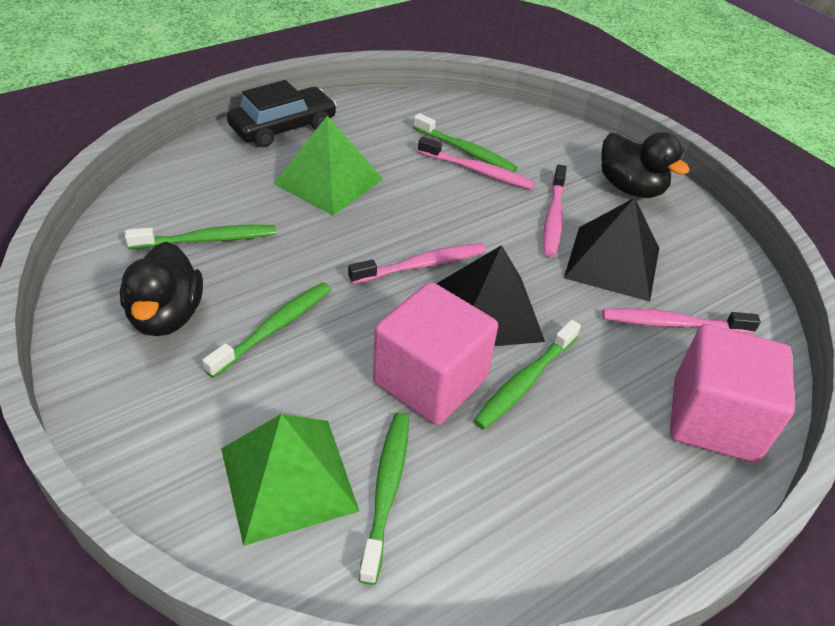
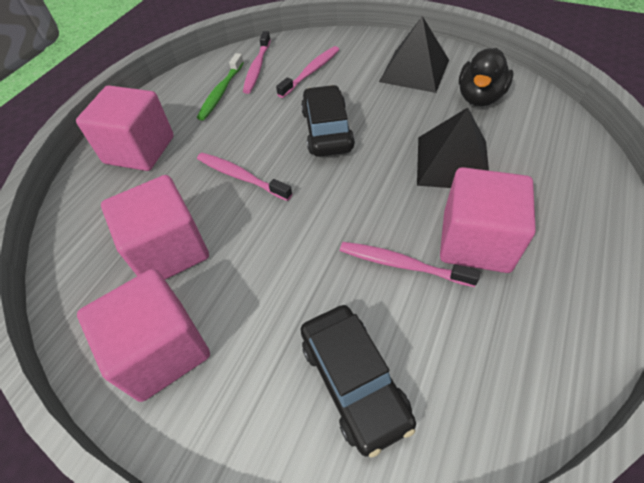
black car: [227,80,337,148] = 1 -> [300,305,416,458] [301,85,355,157] = 2
black duck: [120,242,203,336] [601,132,690,198] = 2 -> [459,48,514,106] = 1
green pyramid: [221,414,359,546] [274,116,383,216] = 2 -> none = 0
green toothbrush: [125,225,276,249] [202,282,331,378] [359,413,409,585] [413,113,518,173] [473,320,581,430] = 5 -> [197,53,244,121] = 1
pink cube: [373,282,498,425] [670,324,795,463] = 2 -> [76,85,174,171] [77,269,210,402] [101,175,209,279] [440,167,536,273] = 4

